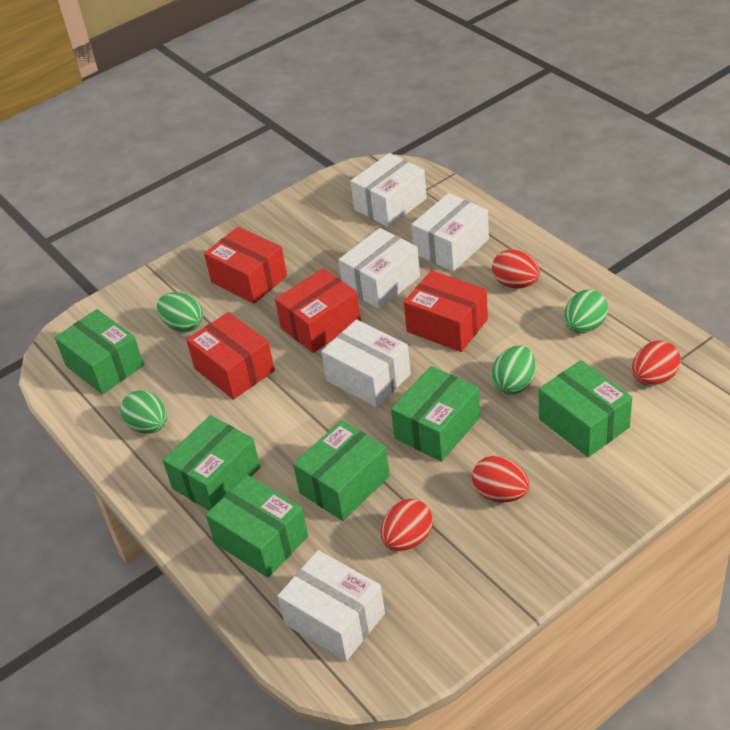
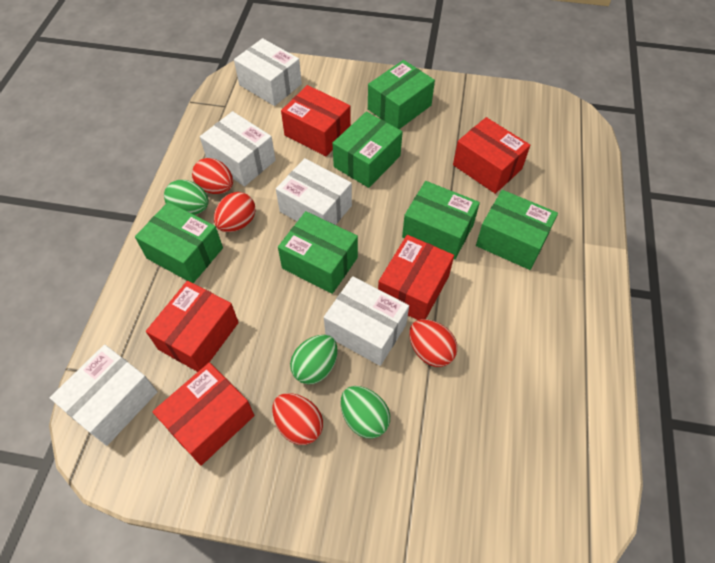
green egg: [120,390,167,434] [157,292,203,332] [491,345,535,395] [564,290,608,333] = 4 -> [164,180,209,215] [290,335,338,384] [341,386,390,439] = 3
red box: [186,312,275,400] [204,227,287,304] [275,268,361,353] [404,270,488,352] = 4 -> [146,281,239,372] [152,362,255,466] [281,85,351,156] [378,235,454,320] [453,117,530,194] = 5

